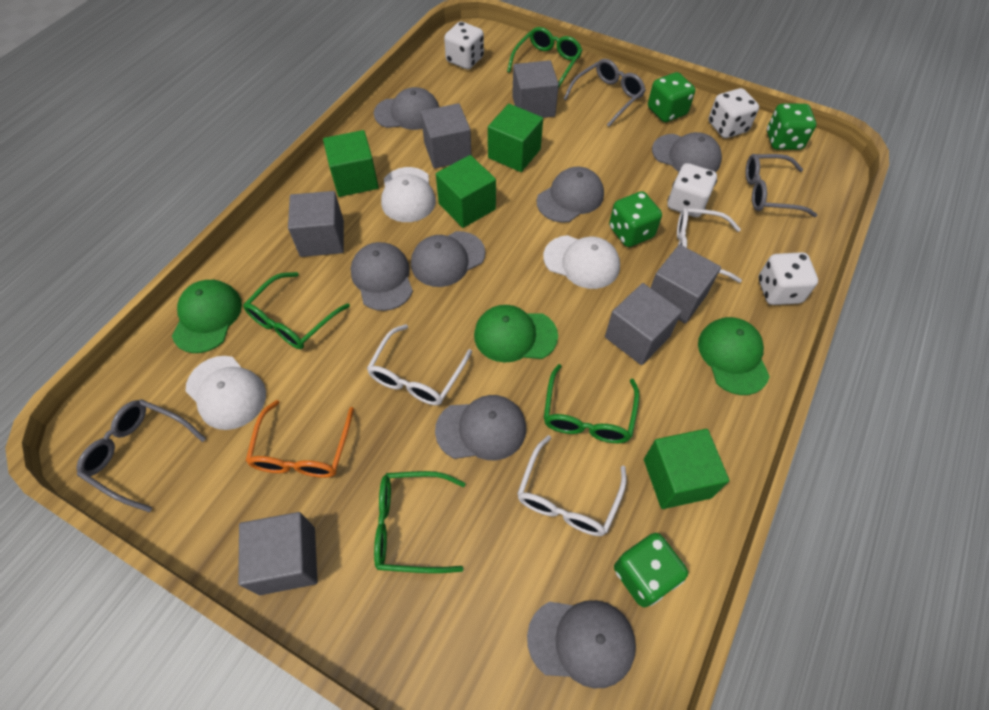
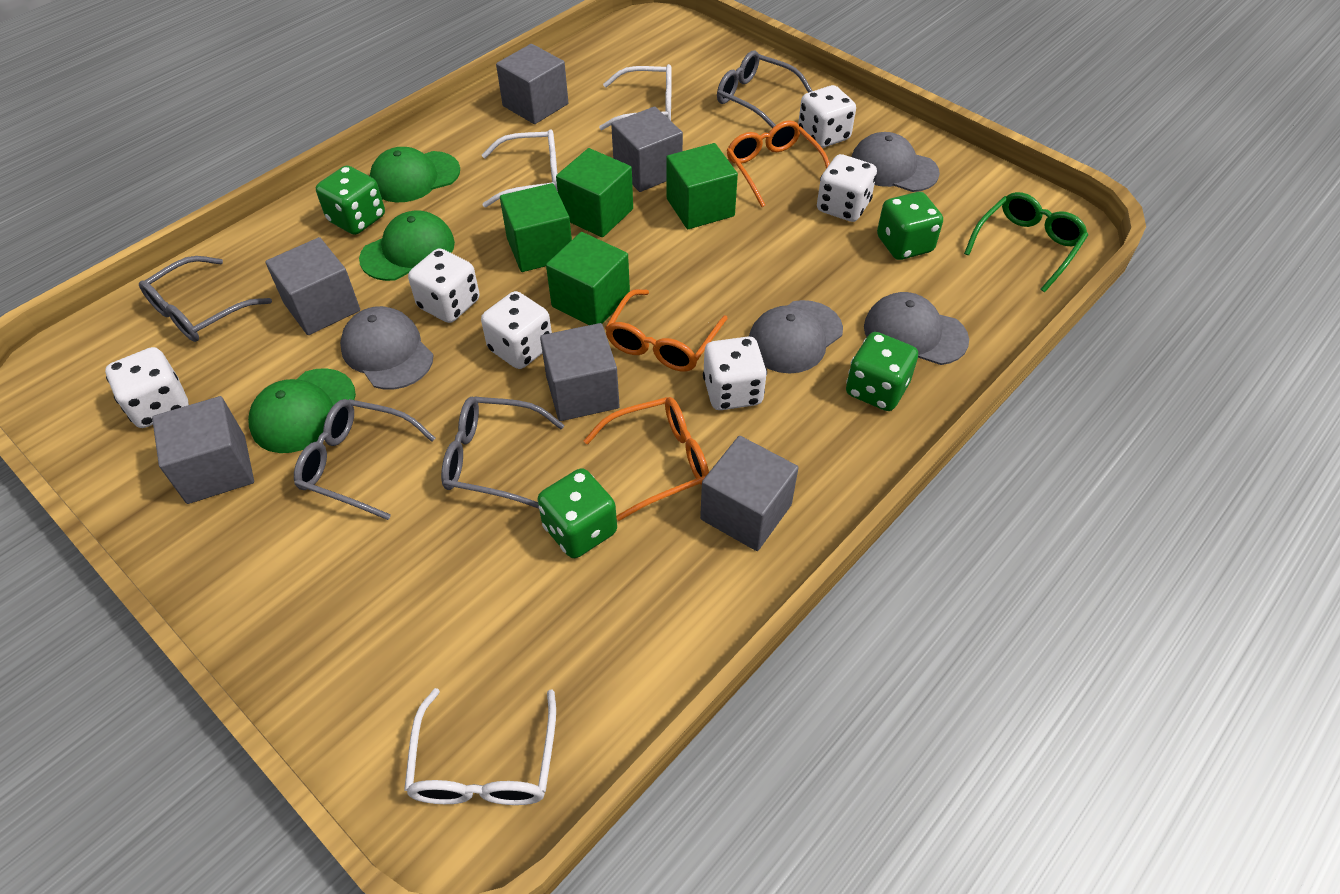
green glasses: [243,272,350,349] [374,471,466,573] [507,27,583,89] [544,364,640,443] = 4 -> [964,192,1088,292] = 1
grey cap: [351,242,413,311] [374,87,439,130] [411,231,485,287] [435,395,526,460] [527,600,636,688] [537,167,604,223] [652,132,722,172] = 7 -> [340,306,434,390] [749,300,843,373] [851,132,940,192] [864,292,969,365] = 4
grey glasses: [76,399,206,513] [564,59,646,127] [746,154,817,217] = 3 -> [139,256,272,342] [294,399,435,520] [441,396,565,509] [717,50,812,128] = 4
orange glasses: [246,400,354,478] = 1 -> [584,397,709,521] [605,289,728,372] [727,120,830,207] = 3
white cap: [186,356,266,430] [381,167,436,222] [543,235,620,289] = 3 -> none = 0
white dice: [444,22,484,69] [668,163,717,217] [708,88,759,138] [759,252,818,305] = 4 -> [105,347,189,428] [408,248,480,323] [481,291,552,369] [703,336,767,410] [798,85,856,148] [817,154,877,222] = 6

